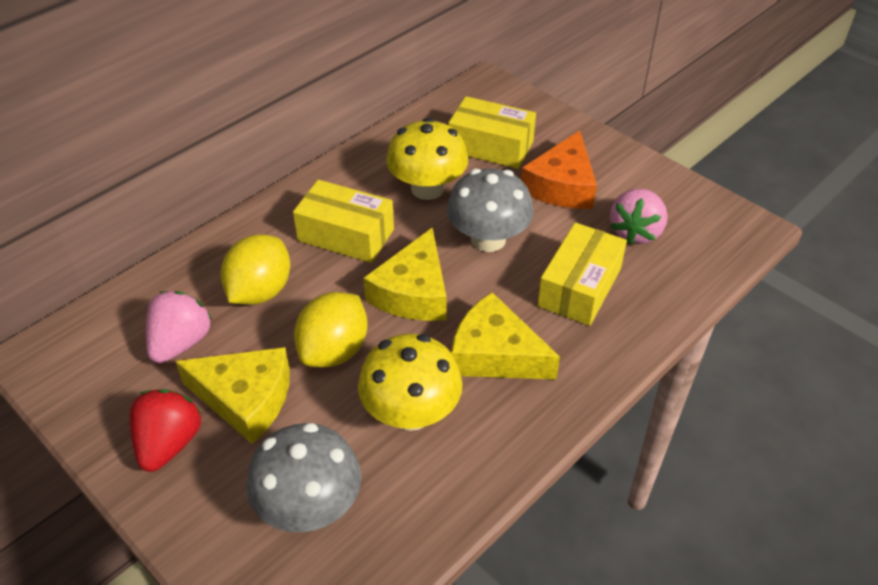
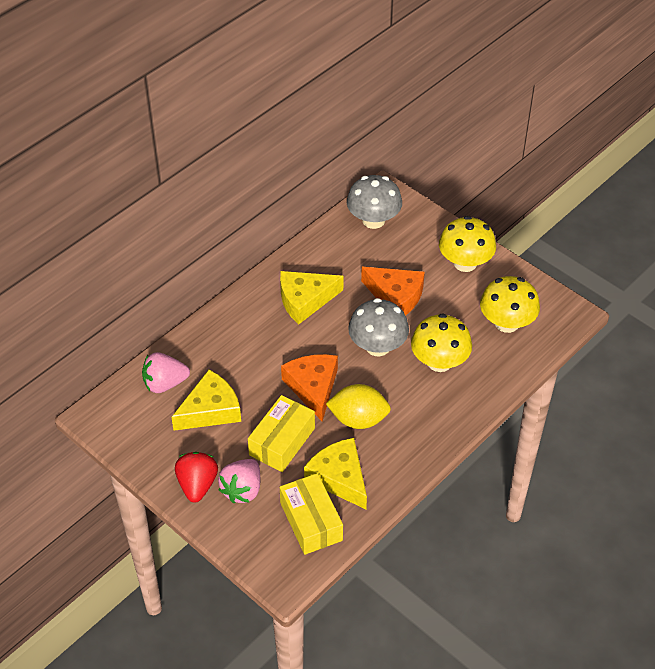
orange cheese: [521,130,597,209] = 1 -> [281,354,338,422] [361,267,425,316] = 2
yellow box: [293,180,394,263] [448,96,536,169] [537,222,627,326] = 3 -> [248,395,315,472] [280,473,343,555] = 2
yellow lemon: [221,234,290,305] [294,292,368,367] = 2 -> [326,384,391,429] = 1
yellow mushroom: [358,334,462,431] [386,118,468,200] = 2 -> [411,313,472,372] [439,216,496,272] [480,276,540,333] = 3

